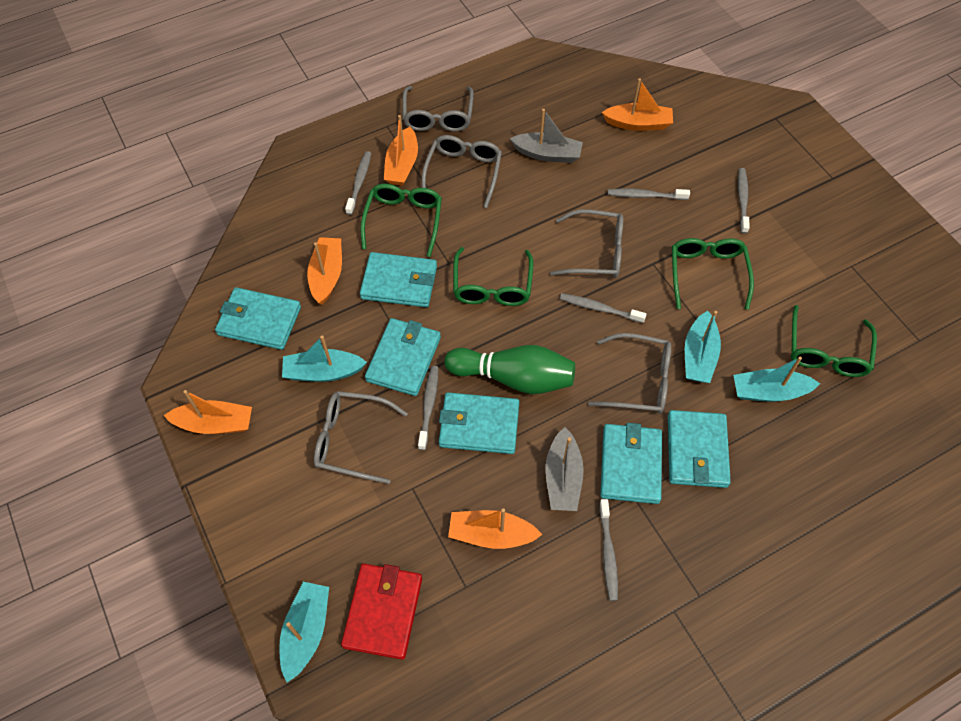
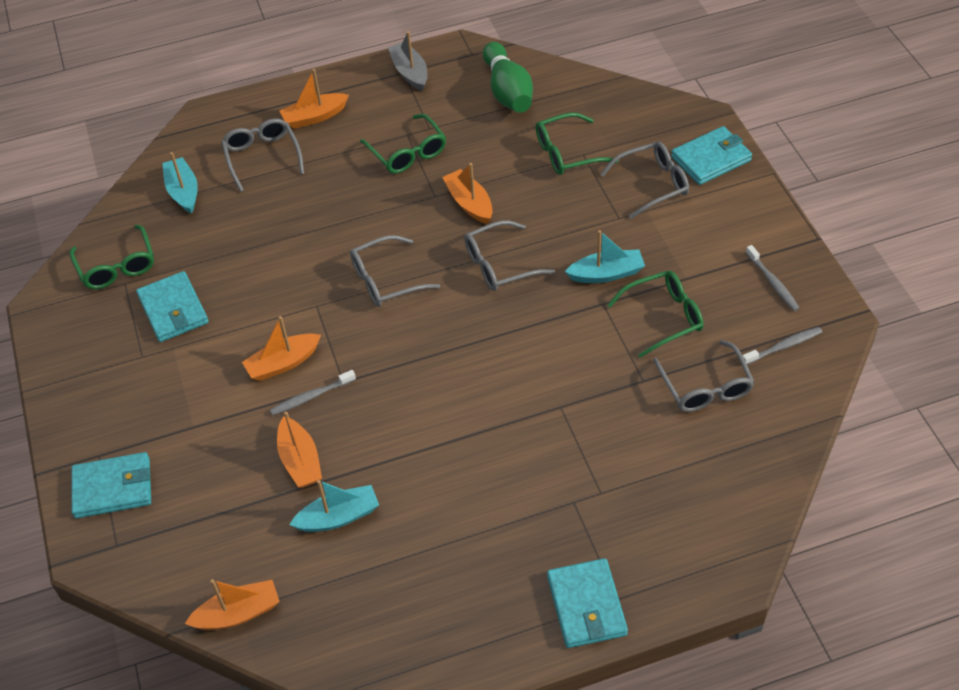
grey boat: [510,109,583,163] [545,427,584,511] = 2 -> [388,31,427,91] = 1
grey toothbrush: [345,151,371,215] [418,366,438,450] [560,293,647,323] [599,499,618,601] [608,189,690,200] [738,168,750,234] = 6 -> [270,370,356,416] [743,327,822,365] [746,245,800,311] = 3
red wallet: [341,564,422,660] = 1 -> none = 0
turquoise boat: [279,582,329,683] [282,336,367,382] [685,311,721,383] [733,356,820,402] = 4 -> [162,152,198,214] [289,480,379,532] [565,230,645,283] = 3
turquoise wallet: [215,287,301,350] [360,252,437,307] [365,318,441,396] [439,392,520,454] [600,423,662,504] [668,410,731,488] = 6 -> [71,452,151,518] [136,271,209,342] [547,558,628,648] [671,126,752,185] = 4

